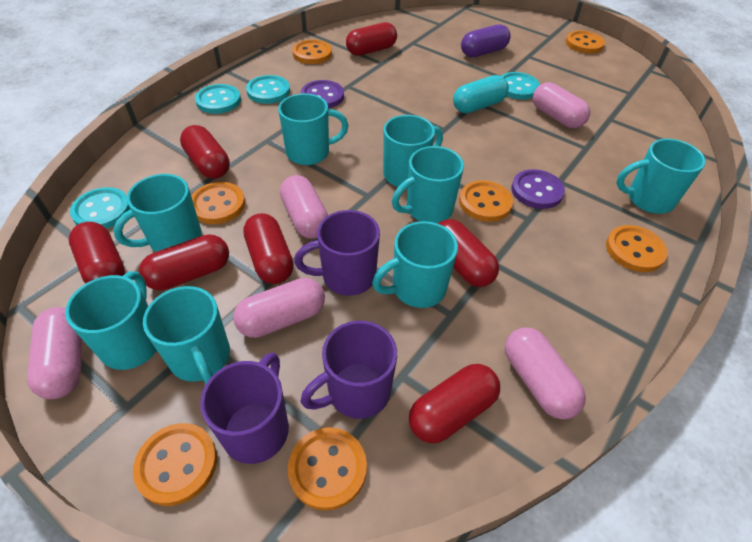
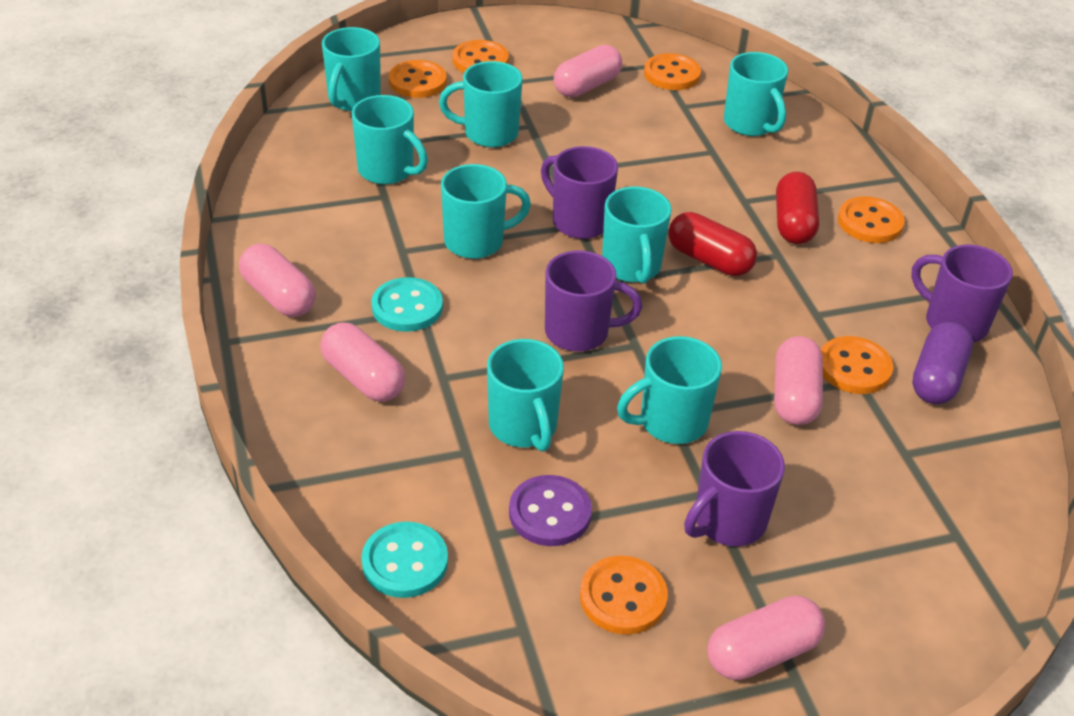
orange button: [133,423,217,506] [191,182,245,224] [288,427,367,511] [292,39,332,64] [459,181,513,222] [566,31,605,54] [606,225,668,272] = 7 -> [389,60,447,98] [453,40,509,73] [580,555,668,635] [644,53,701,90] [821,336,893,394] [838,196,905,243] = 6
purple button: [301,80,344,109] [511,169,565,209] = 2 -> [509,475,592,546] = 1
purple mug: [200,352,289,464] [294,210,380,296] [300,321,397,419] = 3 -> [541,146,618,239] [545,251,642,352] [684,431,785,546] [911,245,1013,342] = 4
red capsule: [69,222,125,284] [139,234,229,291] [180,125,230,179] [243,213,294,284] [346,22,397,56] [409,364,500,443] [438,219,499,287] = 7 -> [668,212,757,276] [776,172,819,244] = 2
turquoise button: [70,187,130,229] [195,84,241,114] [246,75,290,104] [501,72,540,100] = 4 -> [361,522,448,598] [371,277,443,332] = 2
turquoise capsule: [453,75,509,113] = 1 -> none = 0

